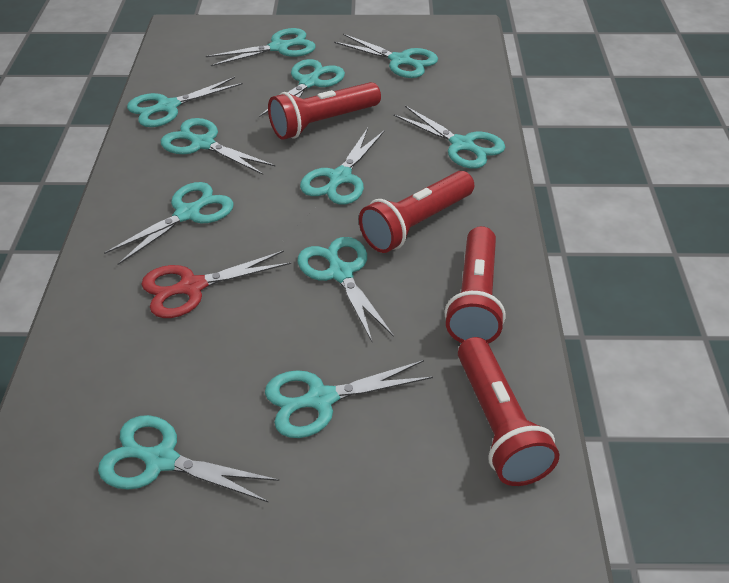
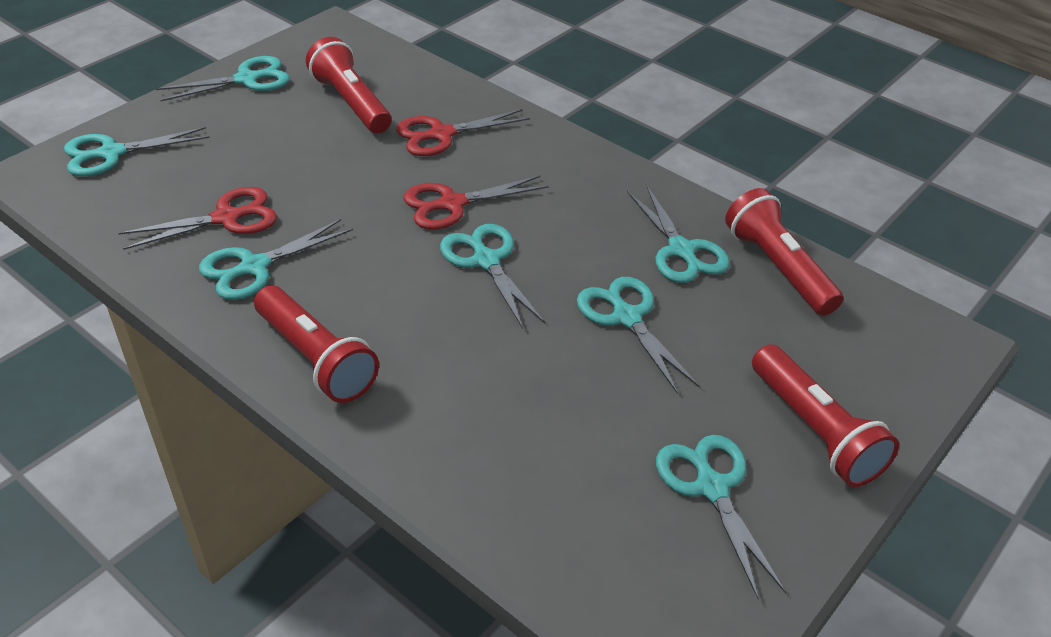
red scissors: [141,251,291,318] = 1 -> [119,187,277,250] [396,109,530,156] [403,176,549,229] = 3
turquoise scissors: [98,415,279,503] [104,182,234,265] [127,77,243,127] [161,118,276,175] [206,28,316,66] [259,59,345,117] [265,360,433,438] [298,237,394,342] [300,128,385,205] [334,34,438,78] [393,106,505,169] = 11 -> [64,127,210,176] [156,56,290,101] [199,219,353,300] [440,224,545,329] [577,277,700,394] [627,185,730,283] [656,435,786,599] = 7

